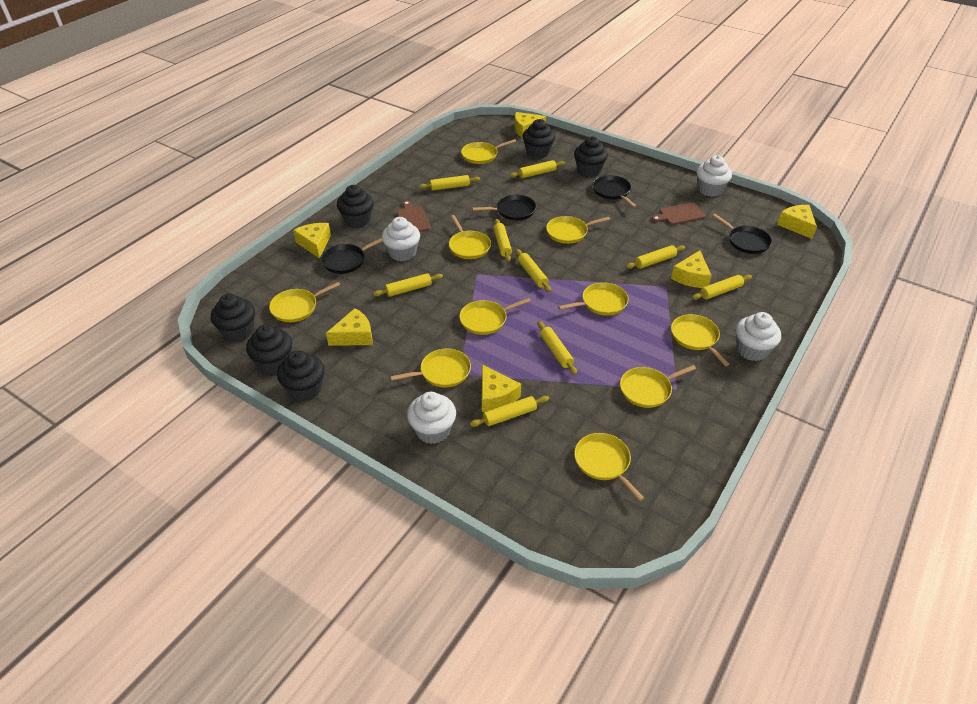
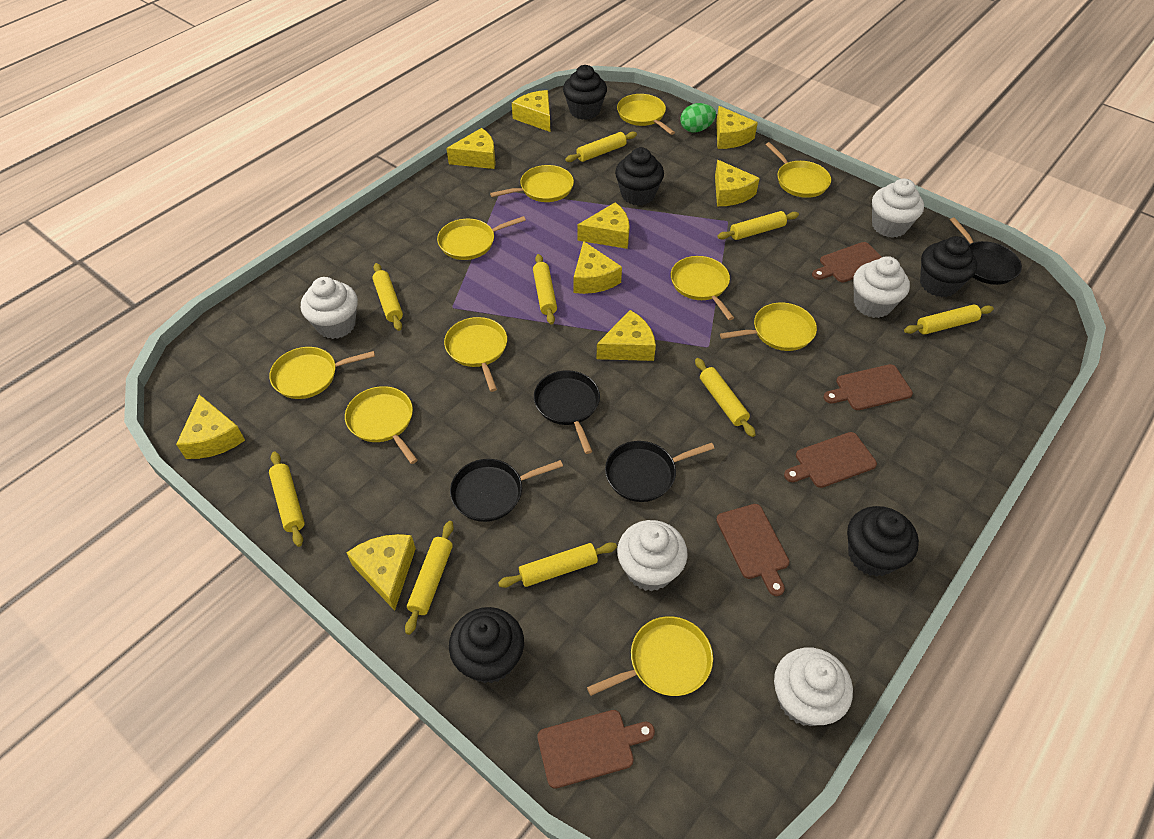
black cupcake: [211,294,255,342] [246,325,292,374] [277,350,325,401] [337,185,374,228] [522,119,555,159] [574,136,608,177] = 6 -> [449,607,524,683] [563,65,607,120] [615,147,664,206] [847,506,919,577] [920,236,978,297] = 5
brown cutting board: [397,200,431,232] [652,202,706,225] = 2 -> [537,710,655,789] [716,504,790,596] [784,432,877,488] [812,242,882,282] [823,364,913,410] = 5
green egg: none = 0 -> [680,103,716,133] = 1
white cupcake: [382,217,420,261] [407,392,456,444] [697,155,732,197] [736,312,781,361] = 4 -> [301,277,358,339] [617,520,688,591] [774,647,853,726] [853,256,910,318] [872,178,924,238] = 5
yellow cheese: [293,223,331,259] [326,308,373,346] [482,364,521,412] [515,112,546,138] [671,251,712,288] [777,205,817,239] = 6 -> [176,394,245,459] [347,534,416,611] [446,128,496,169] [512,90,550,132] [574,241,622,294] [577,202,630,249] [596,310,656,361] [715,160,760,206] [716,106,758,149] = 9

